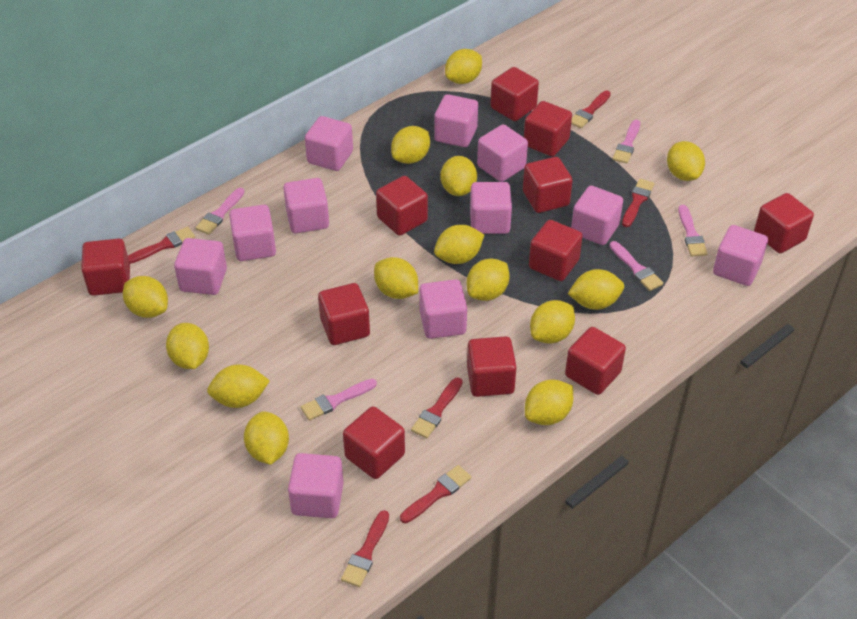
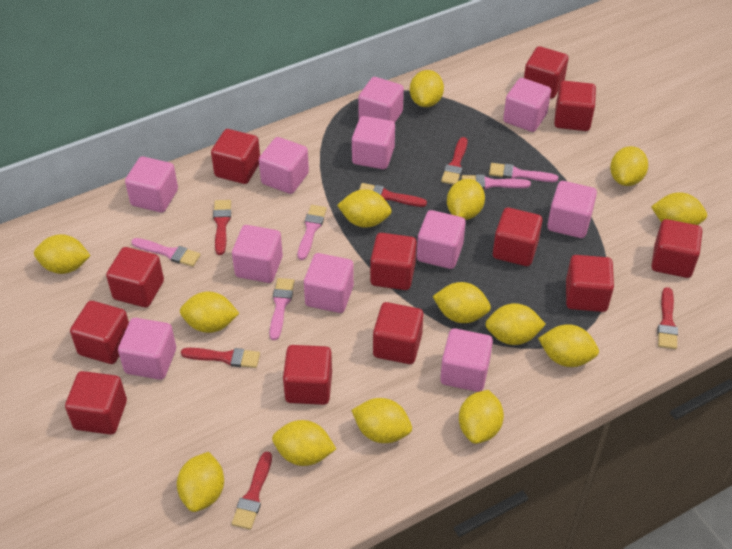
red cube: [81,238,130,296] [318,283,370,345] [343,406,405,479] [376,176,428,236] [467,336,517,397] [490,67,539,121] [523,157,573,213] [524,101,572,156] [529,220,583,281] [565,327,626,395] [754,193,814,253] = 11 -> [65,371,127,435] [70,301,129,364] [106,247,164,308] [211,129,260,184] [283,345,332,405] [370,233,417,290] [373,302,423,364] [493,208,543,266] [524,46,568,99] [554,81,596,131] [566,255,614,312] [651,219,702,278] = 12

